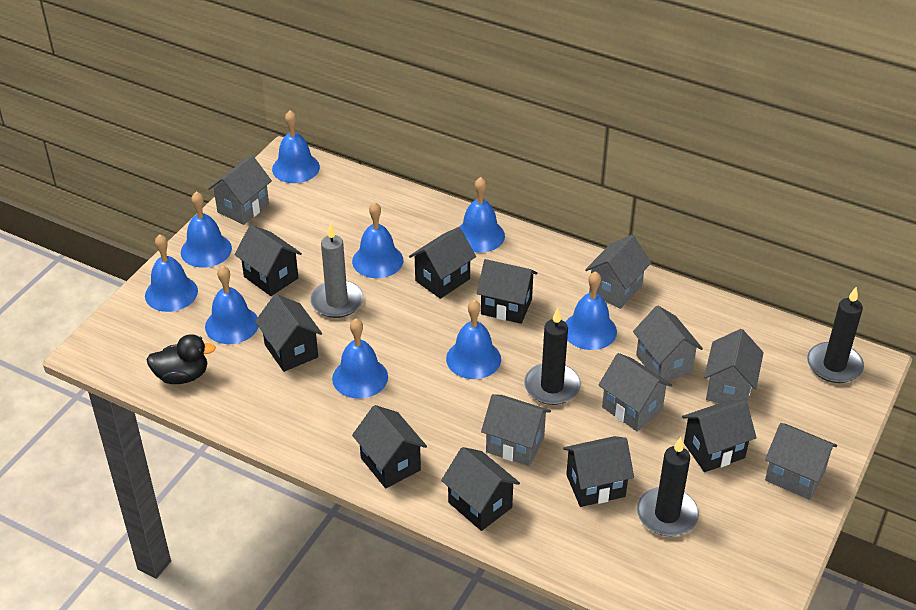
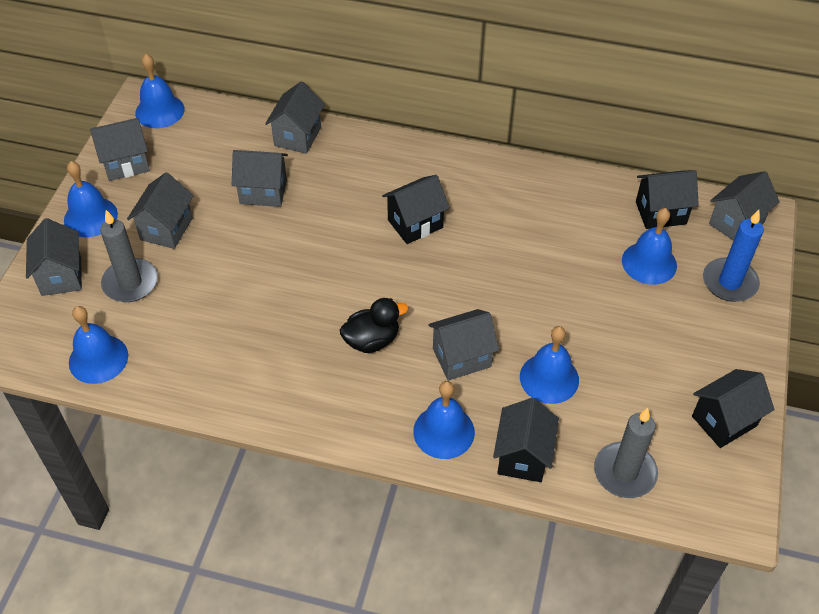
black candle: [524,308,581,405] [637,437,699,536] [807,287,864,383] = 3 -> none = 0
black house: [235,225,302,296] [255,294,322,372] [352,405,427,488] [409,227,476,299] [441,447,520,531] [477,259,538,324] [563,436,634,507] [682,400,757,472] = 8 -> [382,175,450,244] [493,398,559,482] [636,170,699,229] [692,369,774,448] = 4
blue bell: [145,234,198,312] [181,192,232,268] [205,266,258,344] [272,110,320,183] [332,319,388,399] [352,202,403,278] [446,300,501,379] [459,177,505,253] [565,271,617,350] = 9 -> [64,161,118,237] [69,306,128,384] [135,54,185,128] [413,381,475,459] [520,326,579,404] [622,208,677,285] = 6
blue candle: none = 0 -> [703,210,764,302] = 1
grey candle: [310,223,363,318] = 1 -> [100,210,158,302] [594,408,658,498] = 2

